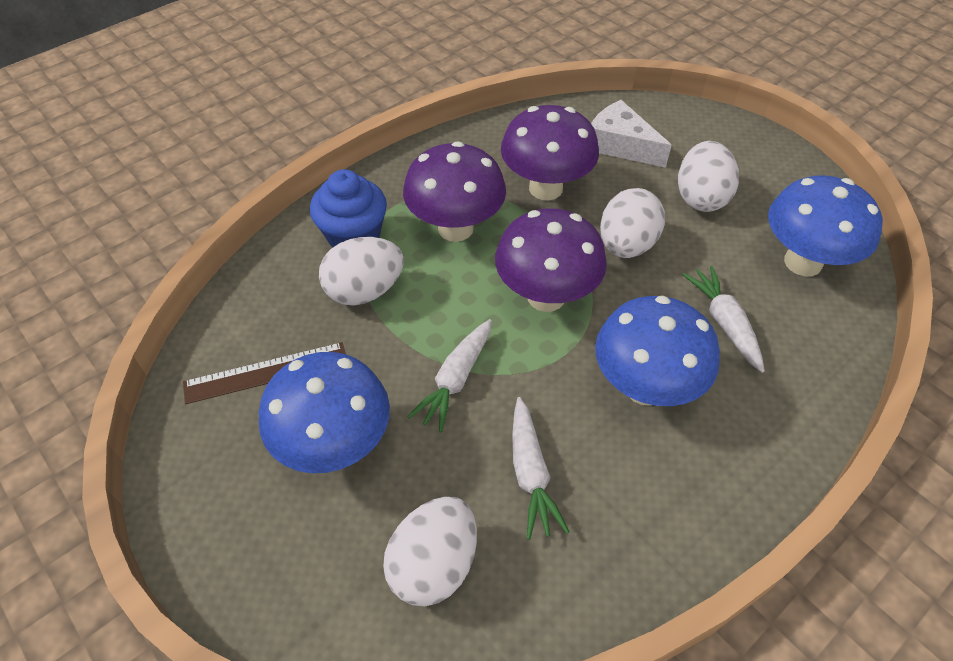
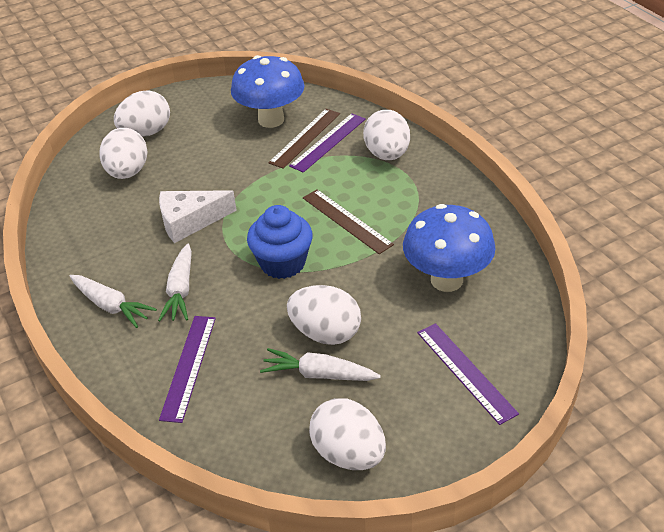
blue mushroom: [259,352,390,473] [595,296,720,406] [768,175,883,276] = 3 -> [231,55,304,128] [403,204,496,292] = 2
brown ruler: [183,342,346,404] = 1 -> [268,109,340,169] [303,189,394,254] = 2
purple mushroom: [403,141,506,242] [495,208,607,312] [501,105,599,200] = 3 -> none = 0
purple ruler: none = 0 -> [159,316,216,423] [289,113,366,173] [417,323,519,425] = 3
white egg: [319,237,404,306] [383,497,477,607] [600,188,665,258] [678,141,739,212] = 4 -> [99,128,148,179] [114,90,170,137] [287,285,361,345] [309,398,386,470] [363,110,410,160] = 5

